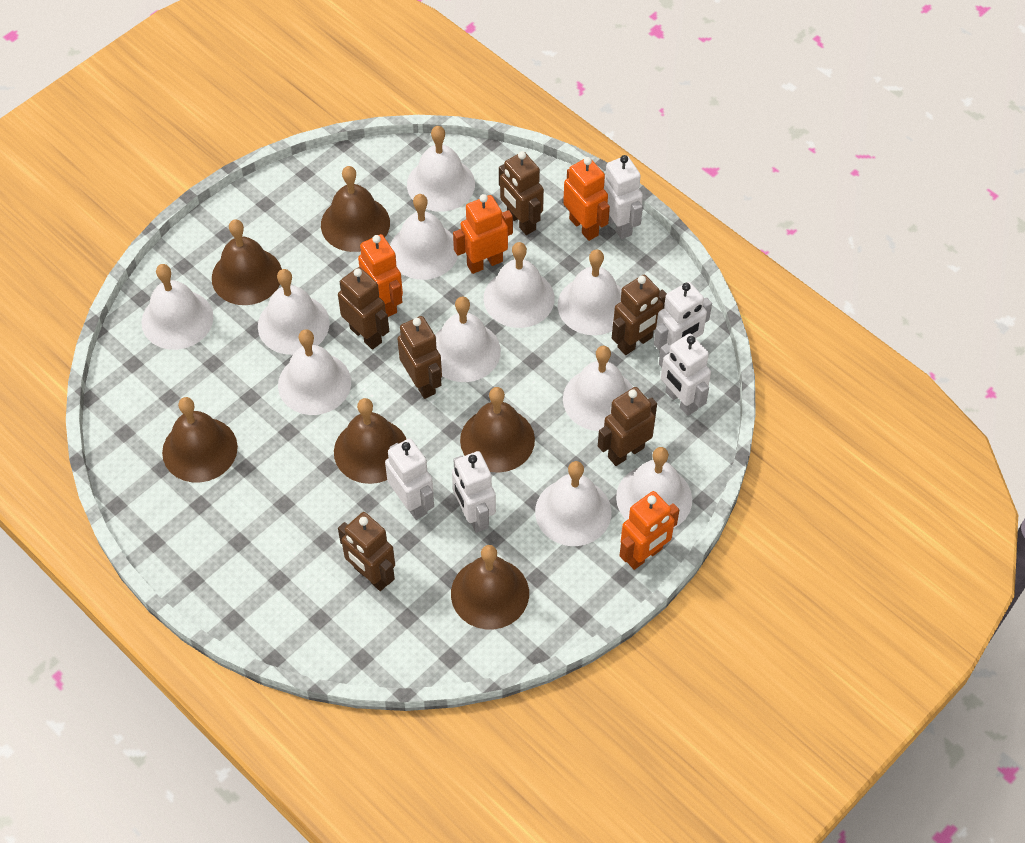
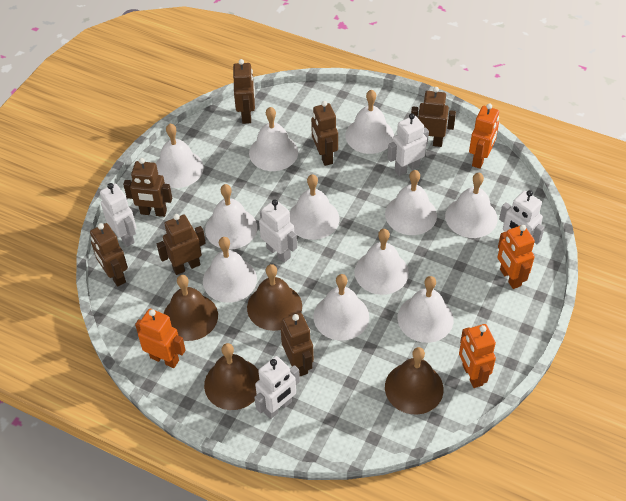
brown bell: [162,397,238,483] [212,219,282,305] [321,166,390,252] [334,398,406,484] [451,545,529,629] [460,387,535,473] = 6 -> [164,275,218,341] [204,343,260,410] [247,264,302,331] [385,347,444,415] = 4
brown robot: [338,267,389,349] [338,512,395,591] [397,316,442,399] [499,151,544,235] [598,387,657,466] [612,275,667,355] = 6 -> [90,223,128,287] [123,158,172,217] [157,214,206,275] [233,59,255,124] [281,313,314,376] [311,101,338,166] [411,87,456,147] = 7

